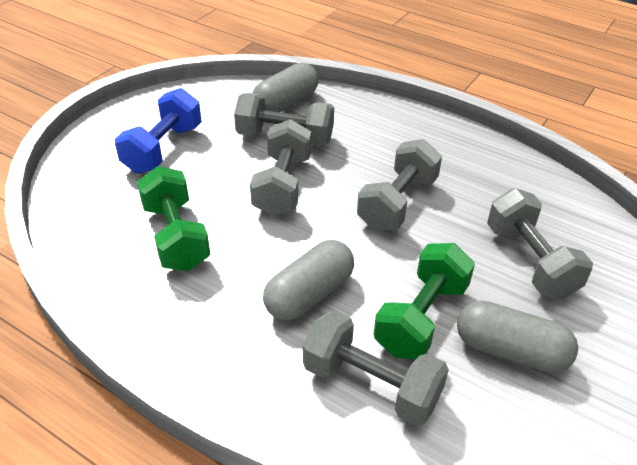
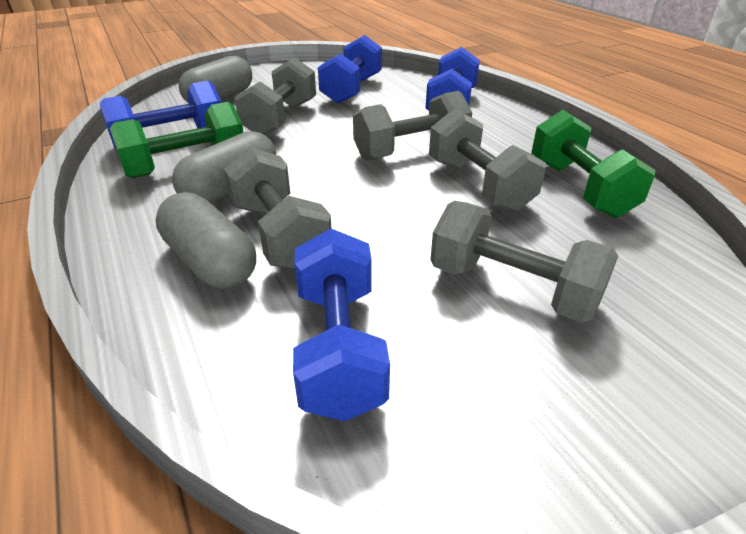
blue dumbbell: [114,88,202,174] = 1 -> [100,81,221,149] [293,228,390,421] [318,35,382,104] [426,47,480,111] = 4

